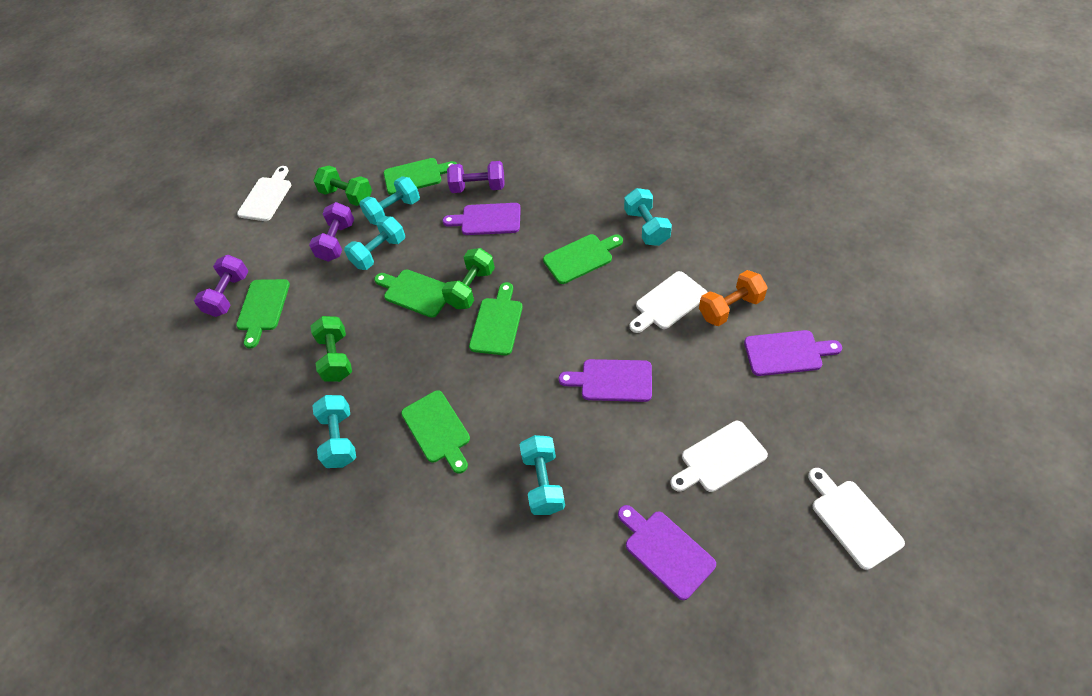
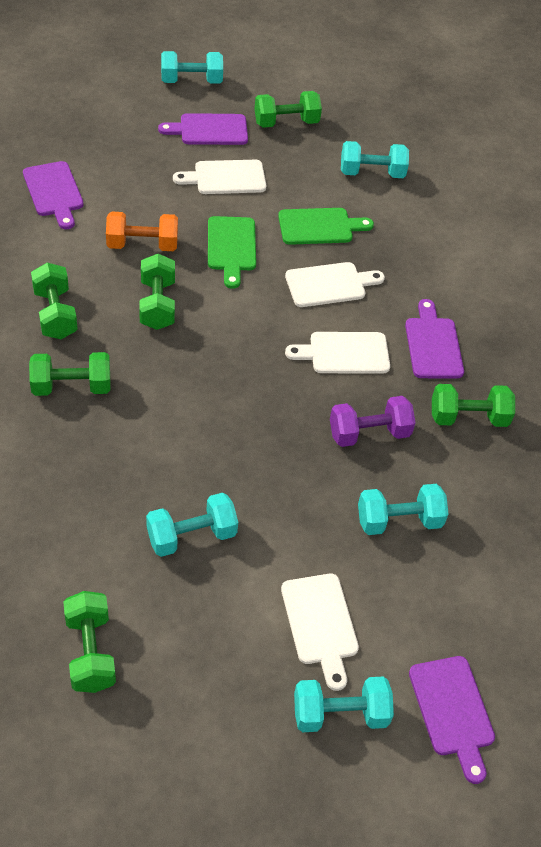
green cutting board: [236,279,290,349] [374,269,446,318] [384,158,457,195] [401,390,470,474] [469,282,523,356] [543,234,623,284] = 6 -> [208,216,256,289] [278,208,374,245] = 2
green dumbbell: [311,316,352,382] [313,166,372,206] [442,248,495,309] = 3 -> [29,352,111,396] [31,263,78,339] [63,591,116,693] [139,254,175,330] [254,91,322,128] [432,384,515,427] = 6
purple dumbbell: [194,255,249,317] [309,202,354,262] [447,161,505,193] = 3 -> [330,396,416,447] = 1

